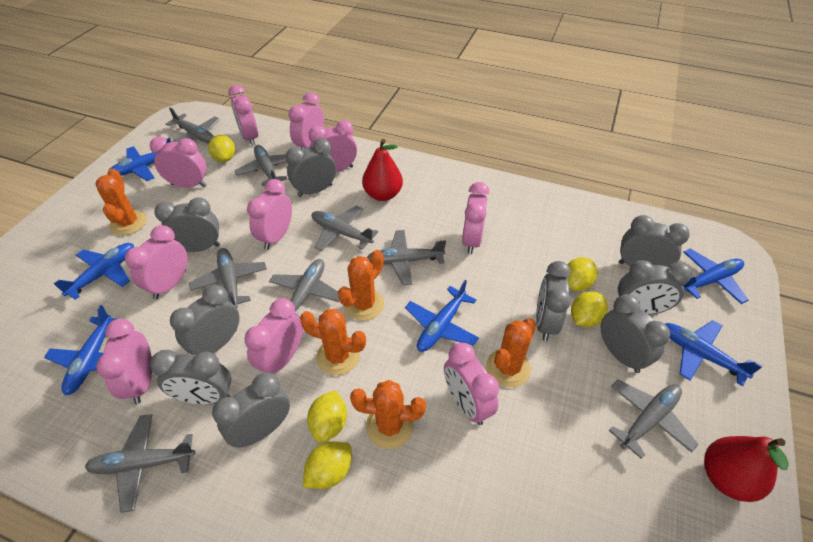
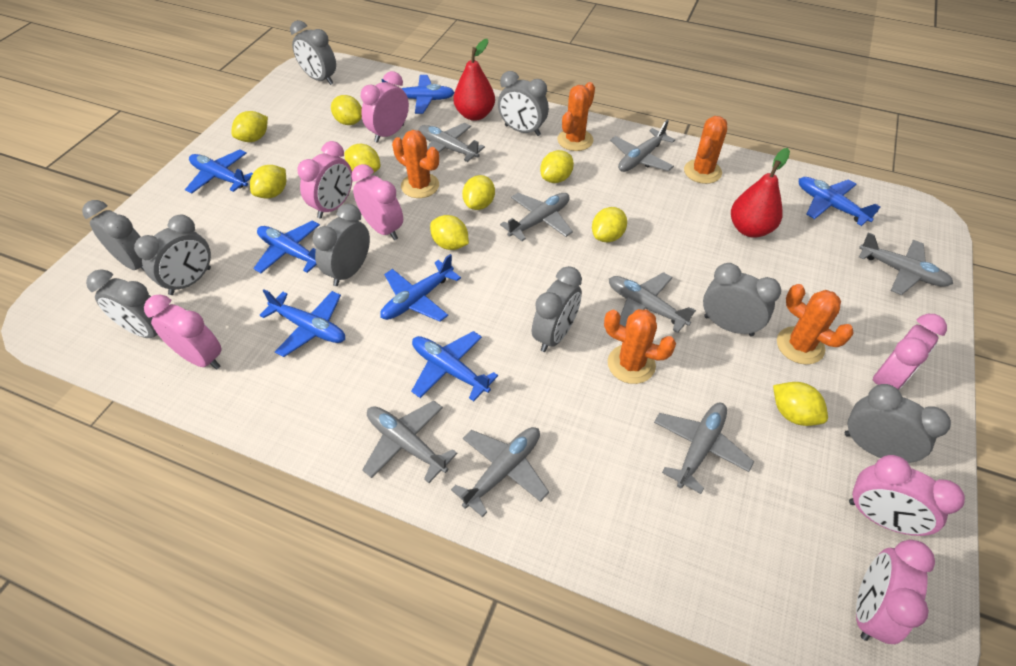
blue plane: [44,305,116,395] [54,243,134,300] [110,138,171,181] [405,280,479,352] [665,320,763,386] [683,249,749,304] = 6 -> [185,150,253,194] [253,220,320,273] [260,289,345,357] [380,254,461,321] [382,75,455,114] [411,331,498,401] [799,177,881,226] = 7
pink clock: [96,319,152,404] [125,225,188,299] [150,137,207,188] [228,85,258,146] [245,298,303,374] [247,179,292,250] [288,92,324,149] [308,120,357,172] [444,342,499,425] [462,182,489,254] = 10 -> [144,294,222,370] [298,141,353,219] [351,164,403,240] [361,71,409,143] [849,455,965,536] [856,540,935,644] [873,314,947,390] = 7
yellow lemon: [209,135,235,162] [303,441,351,489] [307,390,347,443] [567,257,598,291] [571,291,608,327] = 5 -> [231,111,268,142] [250,165,286,199] [331,95,362,125] [344,144,380,174] [430,215,469,250] [462,175,495,210] [540,150,574,183] [592,207,627,242] [773,382,828,426] = 9

